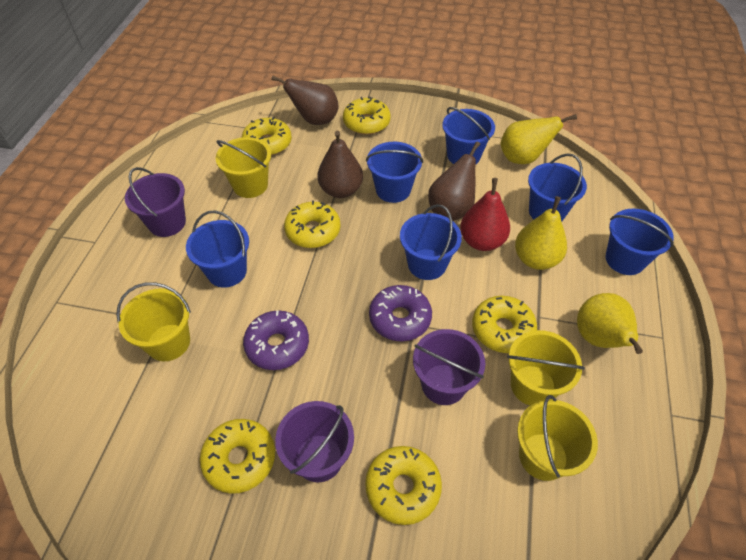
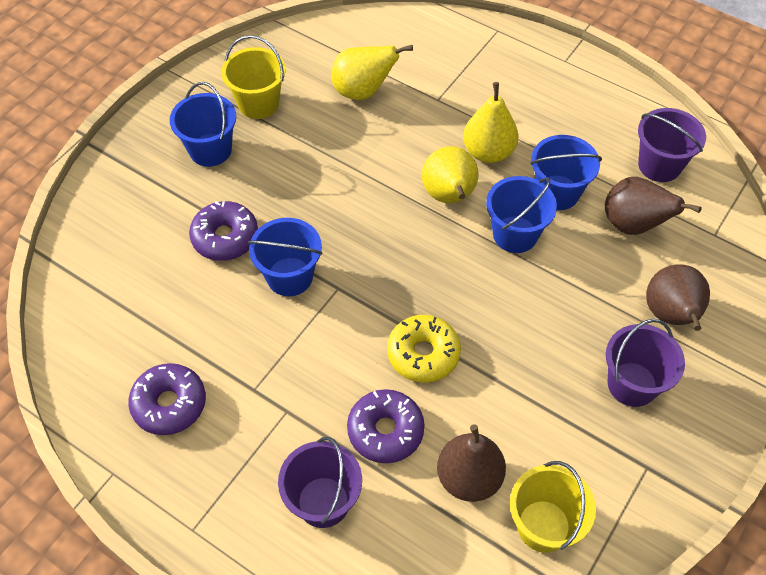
blue bucket: [186,210,249,288] [366,142,423,203] [400,204,462,280] [442,107,495,164] [528,153,587,222] [605,209,674,275] = 6 -> [170,82,236,167] [248,218,323,296] [486,176,557,253] [530,135,602,210] = 4
purple donut: [243,310,309,370] [369,285,432,341] = 2 -> [128,363,206,435] [189,201,258,261] [347,389,425,463] = 3
red pear: [460,178,510,251] = 1 -> none = 0
yellow bucket: [116,282,191,361] [216,137,271,198] [507,330,585,406] [517,395,598,481] = 4 -> [221,35,285,119] [510,461,596,553] = 2
yellow donut: [200,419,275,494] [242,117,292,156] [284,200,341,248] [343,97,391,135] [365,446,442,525] [472,296,537,353] = 6 -> [387,315,461,383] = 1

